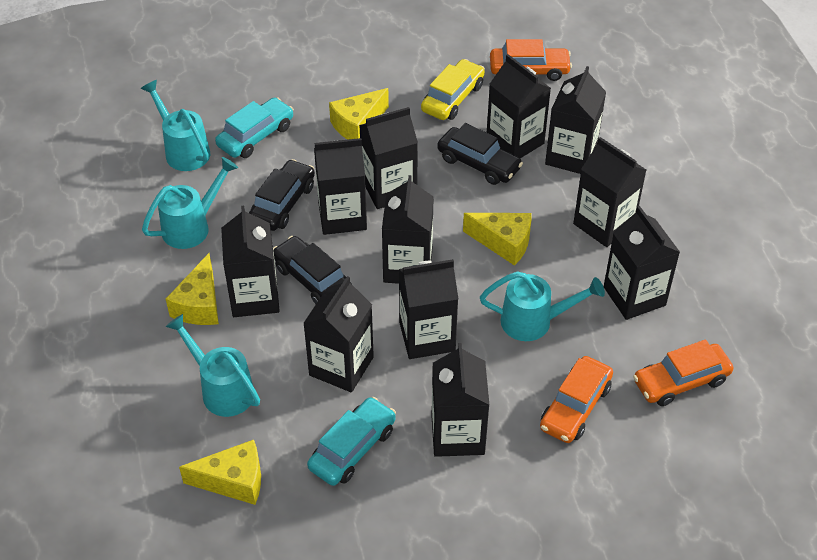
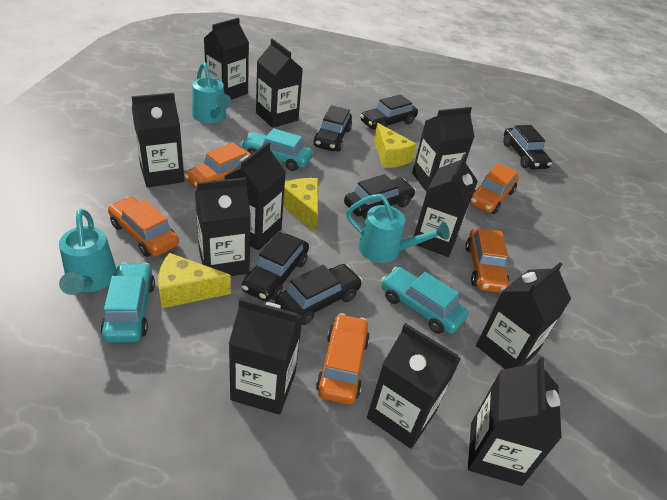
black car: [249,159,315,231] [273,236,351,304] [437,123,523,185] = 3 -> [242,232,309,301] [275,264,363,325] [313,105,352,152] [344,174,416,219] [360,94,418,129] [503,125,552,169] = 6
orange car: [490,39,572,81] [540,356,613,443] [633,339,733,406] = 3 -> [108,197,179,257] [184,142,251,189] [316,313,370,405] [465,228,509,293] [470,163,519,214] = 5
turquoise car: [215,97,294,158] [307,397,396,486] = 2 -> [100,262,155,343] [241,128,313,171] [381,267,468,334] = 3
turquoise watering can: [141,80,210,171] [142,157,238,249] [165,314,260,417] [480,271,605,341] = 4 -> [59,209,117,295] [192,62,231,123] [346,194,450,263] = 3
yellow car: [421,59,485,120] = 1 -> none = 0
yellow cheese: [166,253,219,325] [179,439,261,505] [329,88,389,140] [463,213,532,266] = 4 -> [158,253,231,308] [283,178,318,233] [374,123,417,168] = 3

